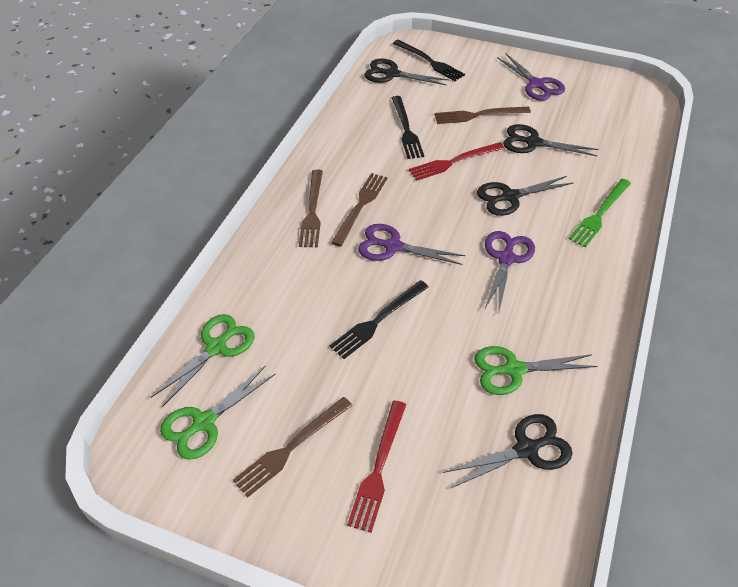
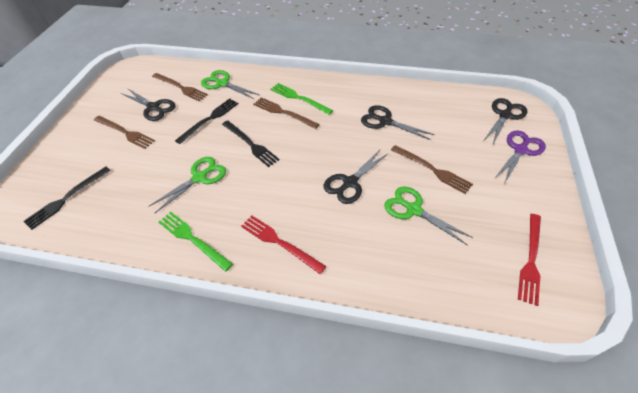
green fork: [569,179,631,247] = 1 -> [159,212,233,272] [270,83,333,115] = 2
purple scissors: [358,224,465,265] [485,231,535,311] [497,54,565,101] = 3 -> [494,130,546,184] = 1

